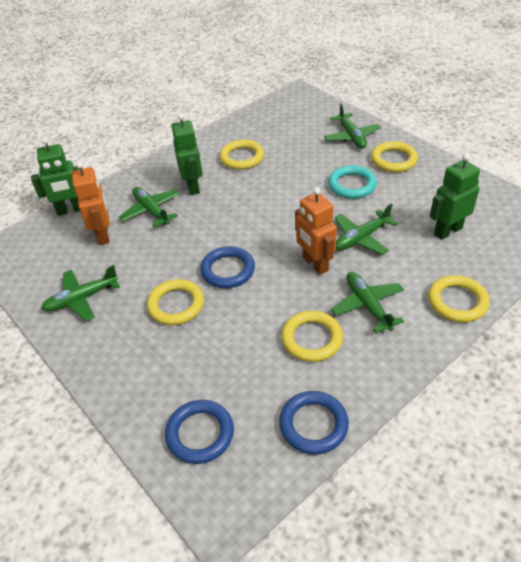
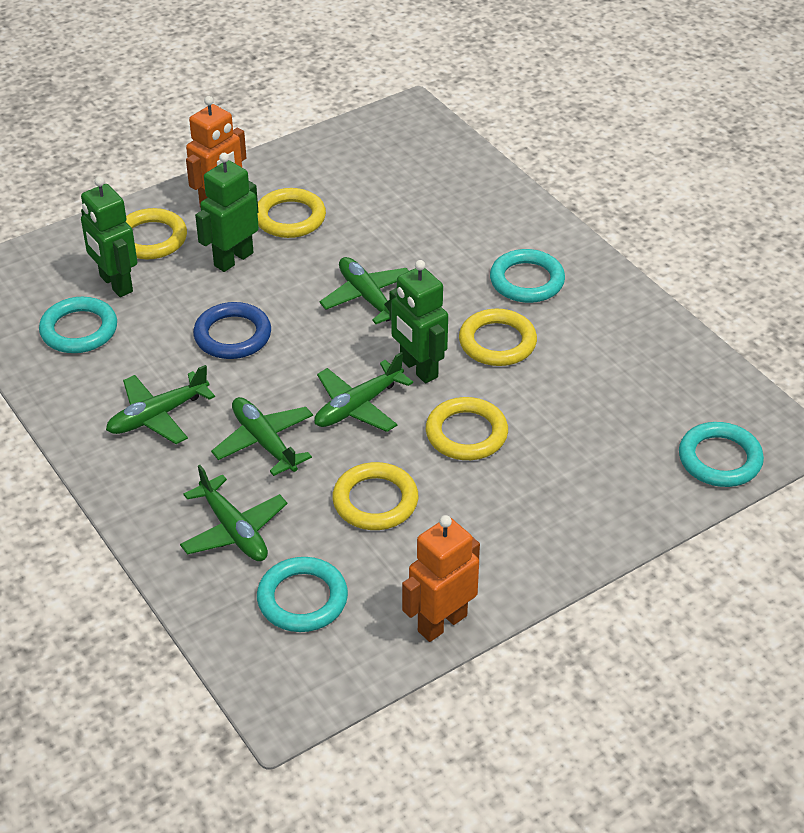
blue ring: [165,400,234,464] [200,246,255,288] [279,391,349,455] = 3 -> [193,302,271,359] = 1
turquoise ring: [328,165,377,199] = 1 -> [39,297,117,353] [257,557,348,632] [490,249,565,303] [679,422,764,487] = 4

